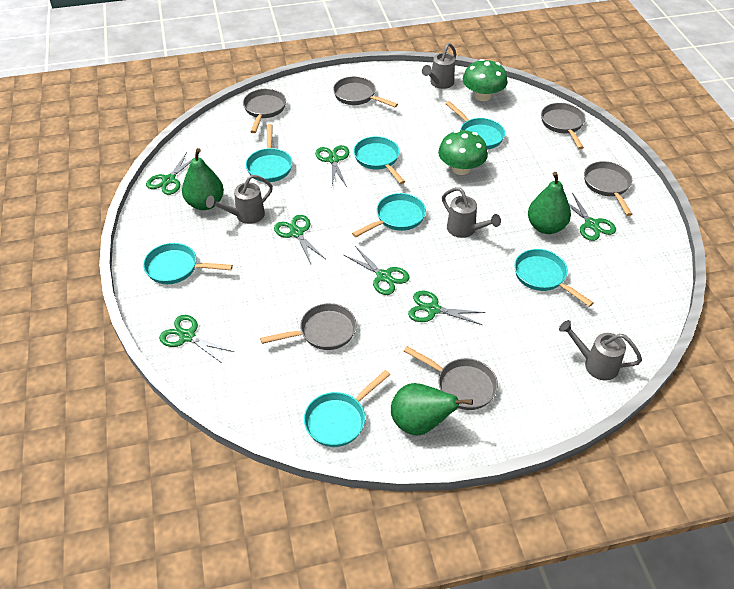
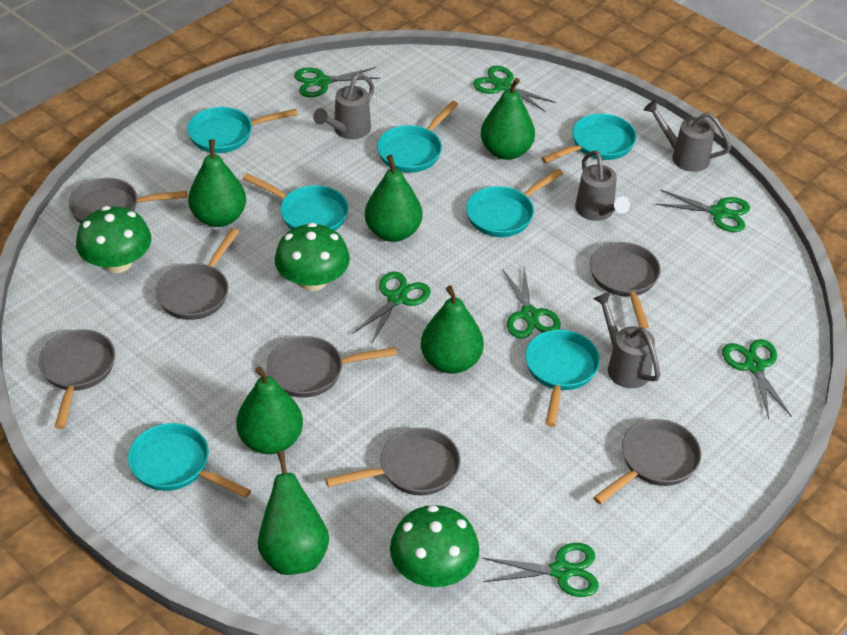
green mushroom: [438,130,488,175] [463,59,508,101] = 2 -> [76,206,151,273] [275,223,350,291] [390,505,480,587] = 3
green pear: [182,148,224,210] [391,383,473,436] [528,172,571,234] = 3 -> [188,139,246,227] [236,367,303,454] [258,450,329,575] [365,155,422,242] [421,285,484,374] [481,78,535,160] = 6
grey pan: [243,89,286,133] [260,303,356,350] [333,76,398,107] [404,346,498,410] [541,103,586,149] [584,161,632,216] = 6 -> [38,329,115,429] [68,178,187,223] [156,228,239,320] [267,336,397,398] [325,428,461,496] [590,242,661,329] [593,419,701,504] = 7

